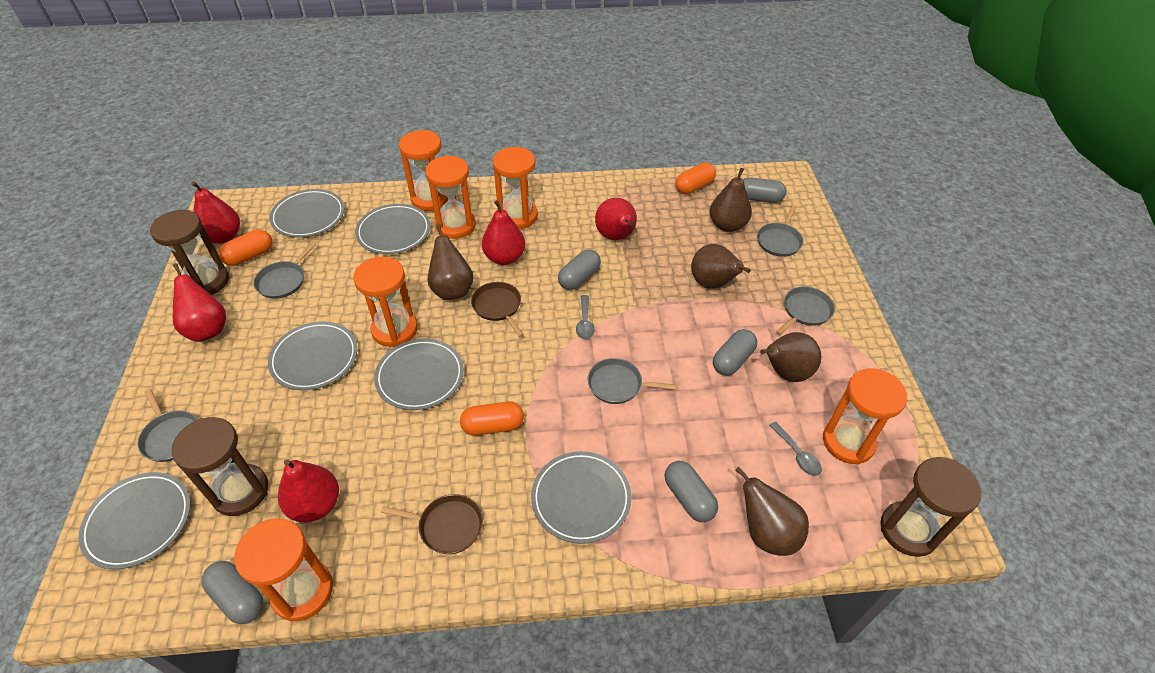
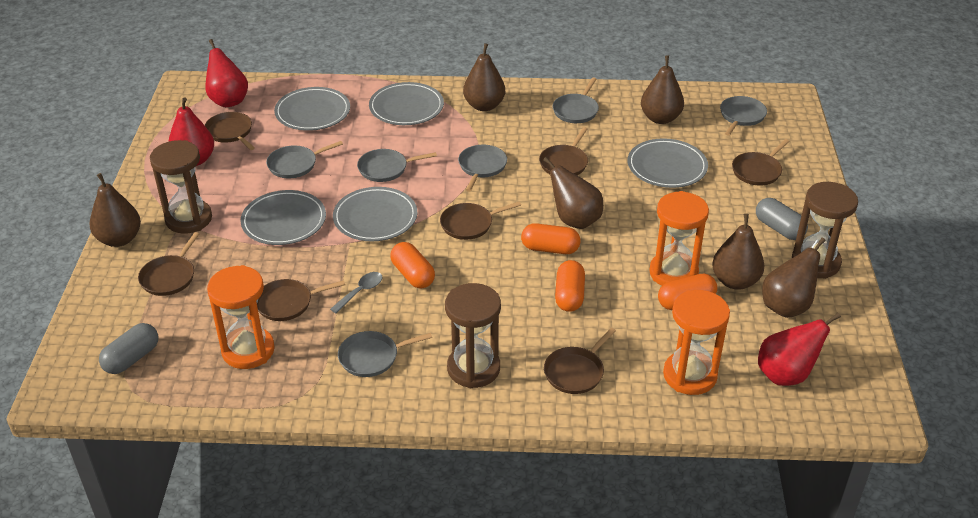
brown pan: [381,494,483,554] [471,282,524,337] = 2 -> [138,232,199,296] [205,112,255,150] [257,279,345,321] [440,202,521,240] [539,127,588,175] [544,328,616,394] [732,139,790,186] = 7
brown pear: [427,224,474,300] [691,244,751,289] [710,168,752,232] [735,467,809,556] [760,332,821,382] = 5 -> [90,173,141,247] [463,43,505,111] [543,157,603,229] [641,55,684,124] [712,214,764,290] [762,238,825,318] = 6
grey capsule: [201,561,264,624] [558,249,601,290] [665,461,718,522] [713,329,757,375] [743,177,786,203] = 5 -> [99,323,158,374] [756,198,808,240] = 2
grey pan: [138,389,198,462] [253,242,316,299] [588,358,677,404] [757,205,803,257] [776,286,835,335] = 5 -> [266,141,343,178] [338,331,432,377] [357,149,437,182] [458,145,507,192] [553,77,599,123] [720,96,767,136] = 6
grey plate: [78,472,191,569] [268,321,357,390] [269,189,345,238] [355,204,430,254] [374,339,464,410] [531,451,631,544] = 6 -> [240,190,326,245] [274,87,350,131] [333,187,417,241] [369,82,444,125] [628,138,708,188] = 5
grey spoon: [576,295,595,339] [769,421,822,476] = 2 -> [330,272,383,313] = 1
orange capsule: [219,229,272,266] [460,402,524,436] [675,162,716,194] = 3 -> [390,242,435,288] [521,223,580,254] [555,260,585,312] [658,273,717,310] = 4
orange hourglass: [234,518,333,621] [353,257,418,347] [399,130,448,211] [425,155,476,239] [493,147,538,229] [823,368,907,465] = 6 -> [207,265,275,369] [649,191,709,286] [663,290,730,395] = 3
red pear: [173,263,226,342] [191,181,240,244] [278,459,339,523] [482,200,525,265] [595,198,637,240] = 5 -> [168,97,214,166] [205,39,248,107] [758,313,841,386] = 3

